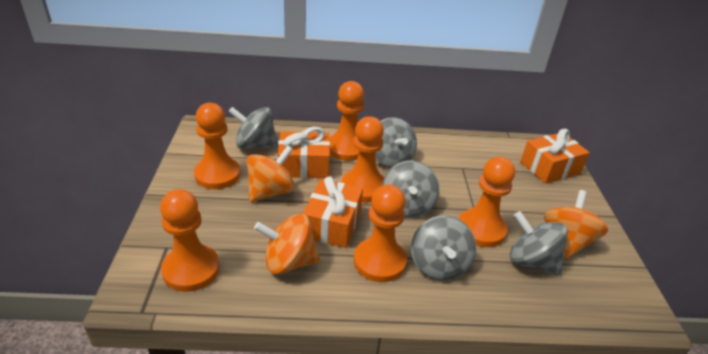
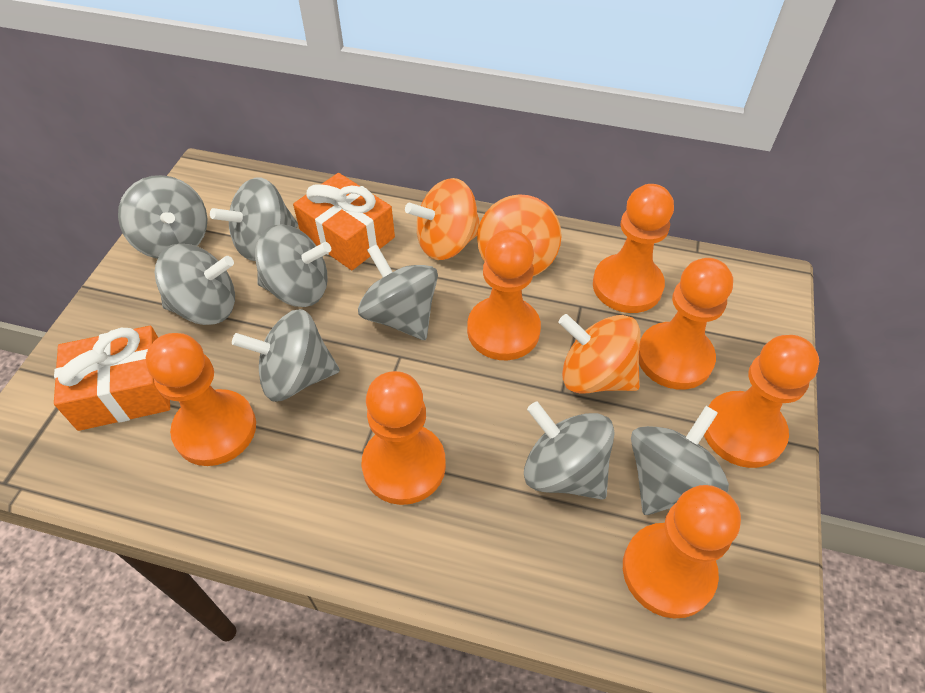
grey spinning top: [228,107,278,149] [376,117,417,168] [382,161,439,218] [411,215,476,281] [510,211,568,275] = 5 -> [118,175,207,259] [155,244,235,325] [210,177,298,261] [232,309,340,402] [255,224,331,307] [358,244,438,340] [524,401,614,500] [631,406,729,515] = 8
orange gift: [278,127,330,178] [303,176,363,248] [521,129,590,184] = 3 -> [54,326,170,431] [293,173,395,270] = 2
orange pawn: [160,189,220,292] [194,103,241,189] [329,81,364,161] [342,116,384,202] [354,185,407,282] [459,157,515,247] = 6 -> [146,333,256,466] [362,371,446,505] [467,229,541,360] [593,184,674,313] [623,485,741,619] [639,258,733,390] [704,335,819,468] = 7

